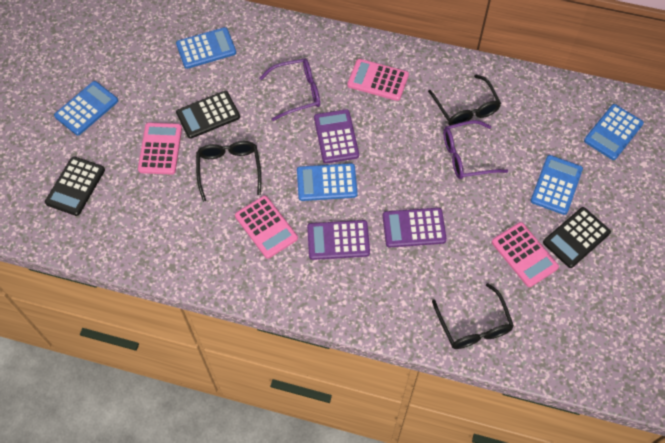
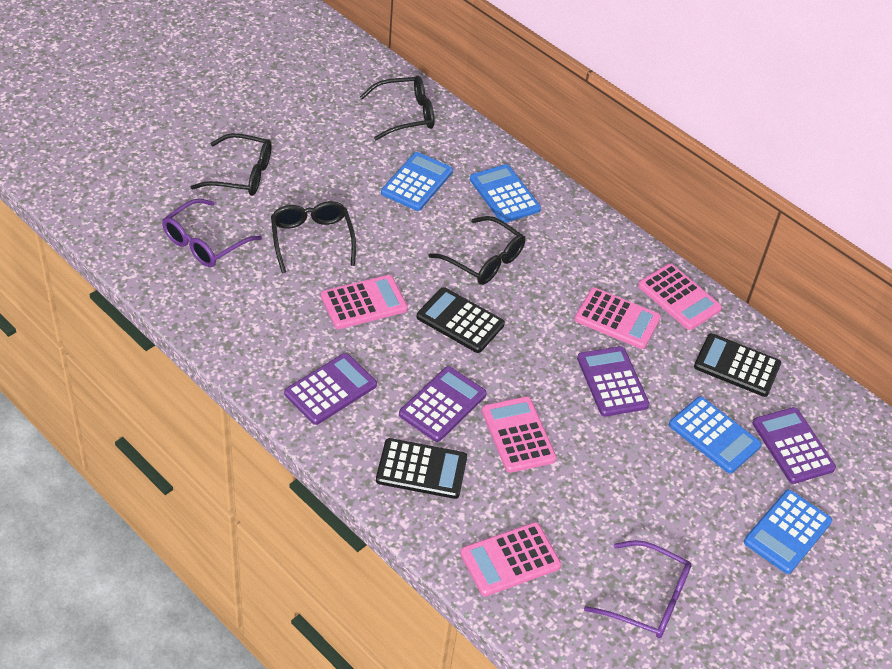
black glasses: [196,141,262,202] [428,75,501,126] [432,283,514,349] = 3 -> [191,133,272,196] [271,201,356,273] [360,76,435,140] [429,216,525,285] = 4
blue calculator: [54,81,118,135] [176,27,236,69] [297,163,358,201] [530,155,583,215] [584,104,644,160] = 5 -> [381,152,453,211] [470,164,541,223] [669,396,762,473] [744,490,832,574] = 4
pink calculator: [138,123,182,175] [235,196,298,259] [347,59,409,101] [492,222,559,287] = 4 -> [321,275,408,329] [460,522,561,596] [482,397,557,473] [574,288,661,349] [638,264,722,330] = 5
purple calculator: [307,220,370,260] [314,109,359,163] [383,208,447,248] = 3 -> [284,353,377,425] [399,366,487,442] [577,346,650,417] [752,407,836,484] = 4

